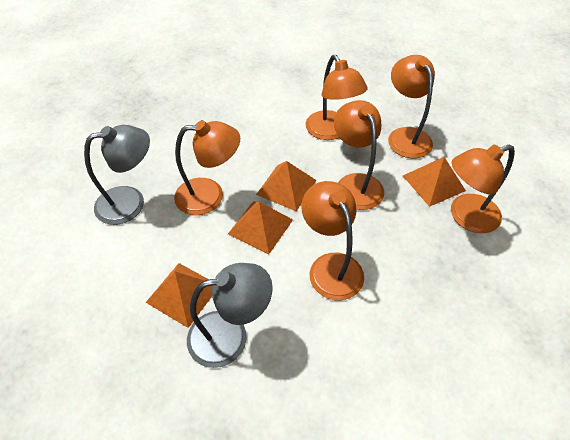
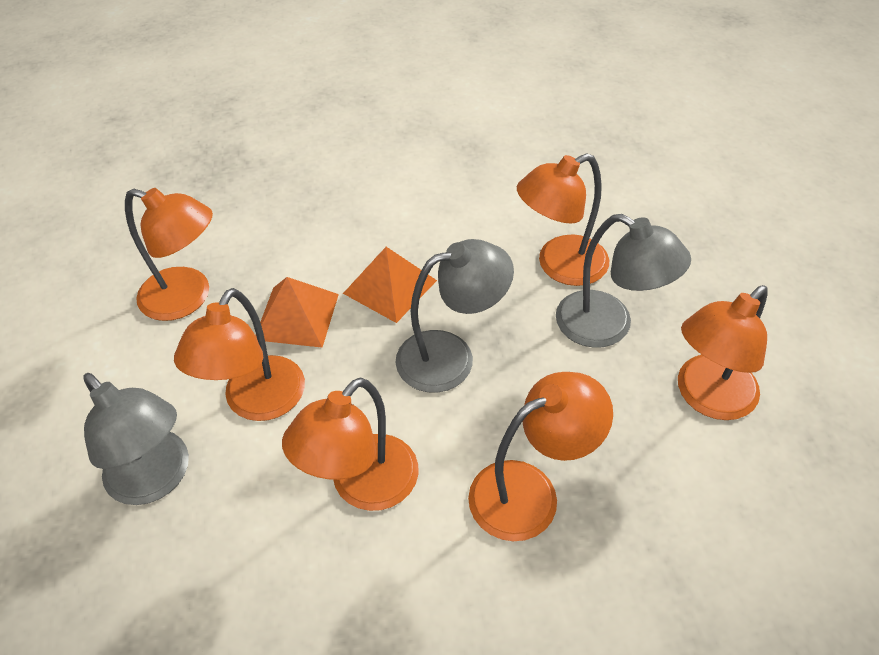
grey lamp: [84,125,150,225] [187,263,273,368] = 2 -> [83,373,189,505] [396,239,514,393] [556,214,691,348] = 3
orange pyramid: [146,263,213,328] [228,201,293,254] [256,161,316,211] [403,157,466,207] = 4 -> [255,277,339,348] [343,247,437,323] = 2

